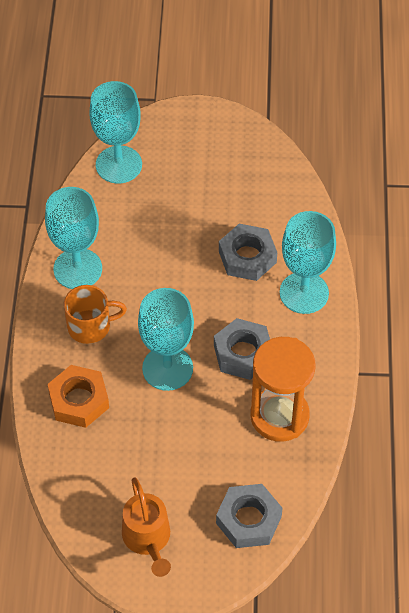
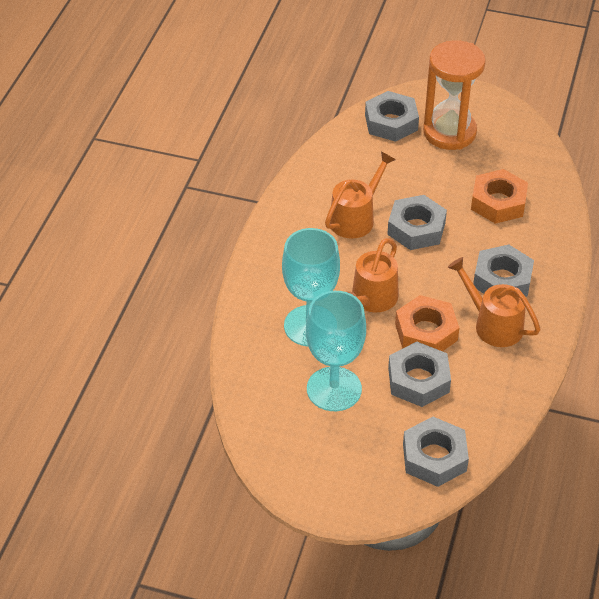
grey nut: [214,318,270,380] [216,484,283,548] [219,224,277,281] = 3 -> [365,91,419,142] [387,195,447,250] [388,342,451,407] [403,417,469,487] [473,245,534,297] = 5
orange mug: [64,285,127,344] = 1 -> none = 0
orange nut: [48,365,109,428] = 1 -> [395,295,459,351] [471,169,528,224] = 2
orange watering can: [122,478,171,577] = 1 -> [325,152,396,239] [347,238,399,312] [448,257,540,347] = 3
turquoise goblet: [45,187,102,289] [89,81,142,183] [138,288,194,391] [280,211,336,314] = 4 -> [282,228,340,347] [306,291,366,411] = 2

